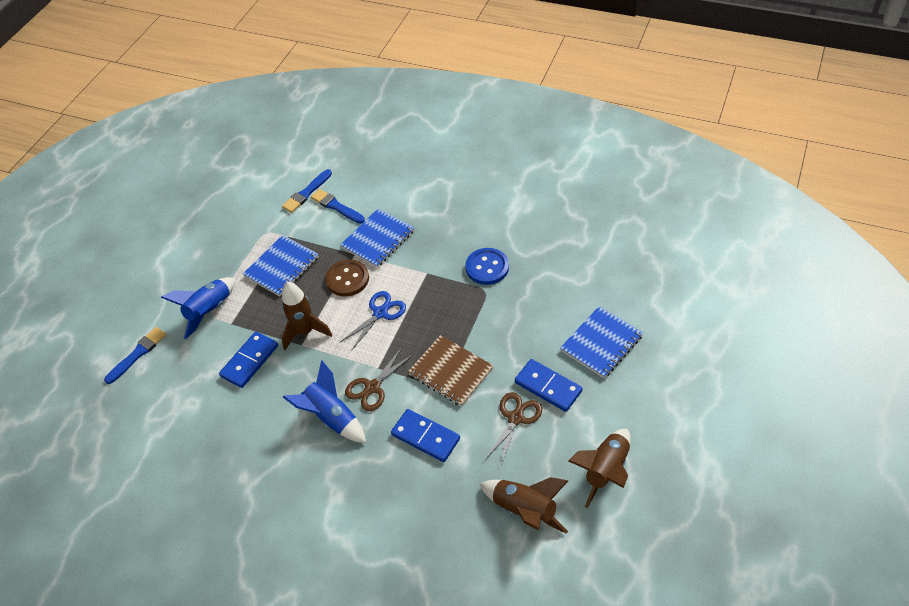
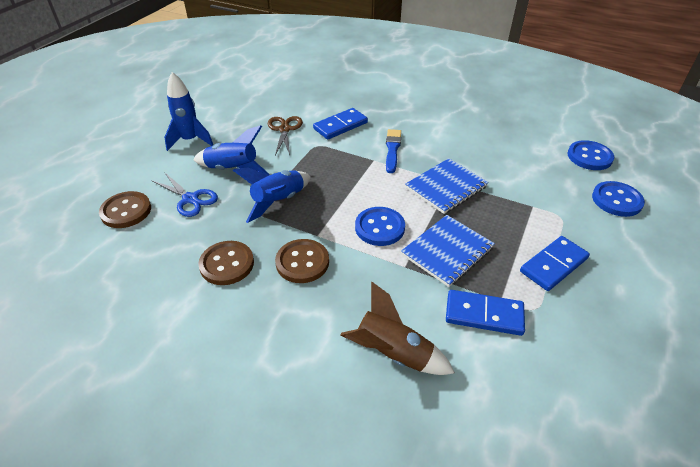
blue brush: [104,327,167,384] [282,169,332,213] [311,189,365,224] = 3 -> [386,129,401,173] = 1
blue button: [465,248,509,285] = 1 -> [355,207,405,246] [567,140,614,170] [592,181,645,217] = 3
blue notebook: [243,235,319,297] [340,208,415,268] [560,306,643,378] = 3 -> [401,215,495,287] [405,158,489,214] = 2
blue rocket: [161,277,235,340] [283,360,366,443] = 2 -> [164,72,213,151] [193,125,269,175] [233,168,311,223] = 3
brown button: [325,259,369,296] = 1 -> [99,191,151,228] [198,241,254,285] [275,239,329,283] = 3
brown notebook: [408,335,494,407] = 1 -> none = 0
brown rocket: [282,282,332,350] [480,477,568,534] [568,429,631,508] = 3 -> [341,281,455,375] = 1
brown scissors: [345,347,414,411] [484,392,542,468] = 2 -> [268,116,303,155] = 1

